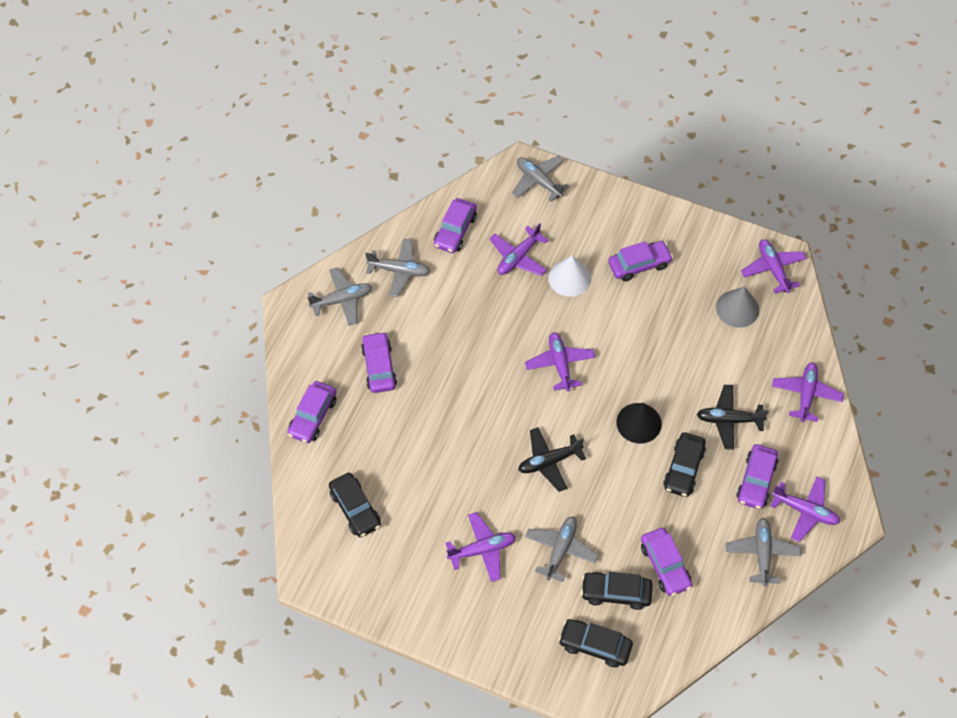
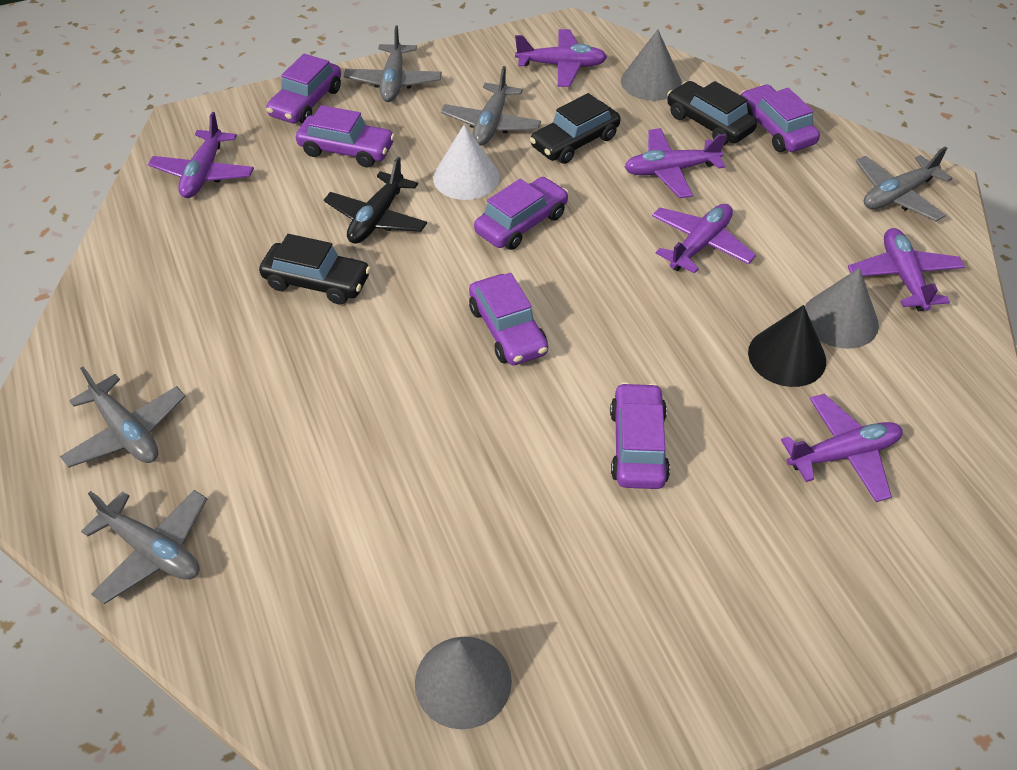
black car: [329,473,381,537] [558,619,633,668] [581,572,653,610] [663,432,706,497] = 4 -> [259,234,371,305] [530,93,620,164] [667,81,757,145] = 3
black plane: [518,427,586,492] [697,385,769,450] = 2 -> [324,157,427,244] = 1
grey cone: [716,287,759,328] = 1 -> [415,637,512,729] [621,30,682,101] [805,268,879,349] = 3

